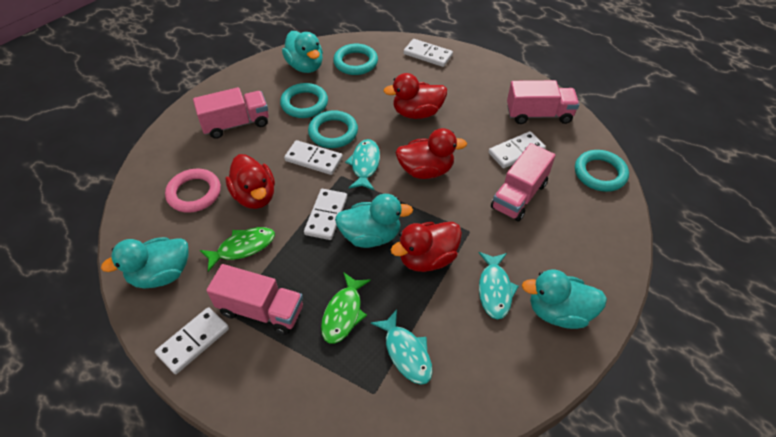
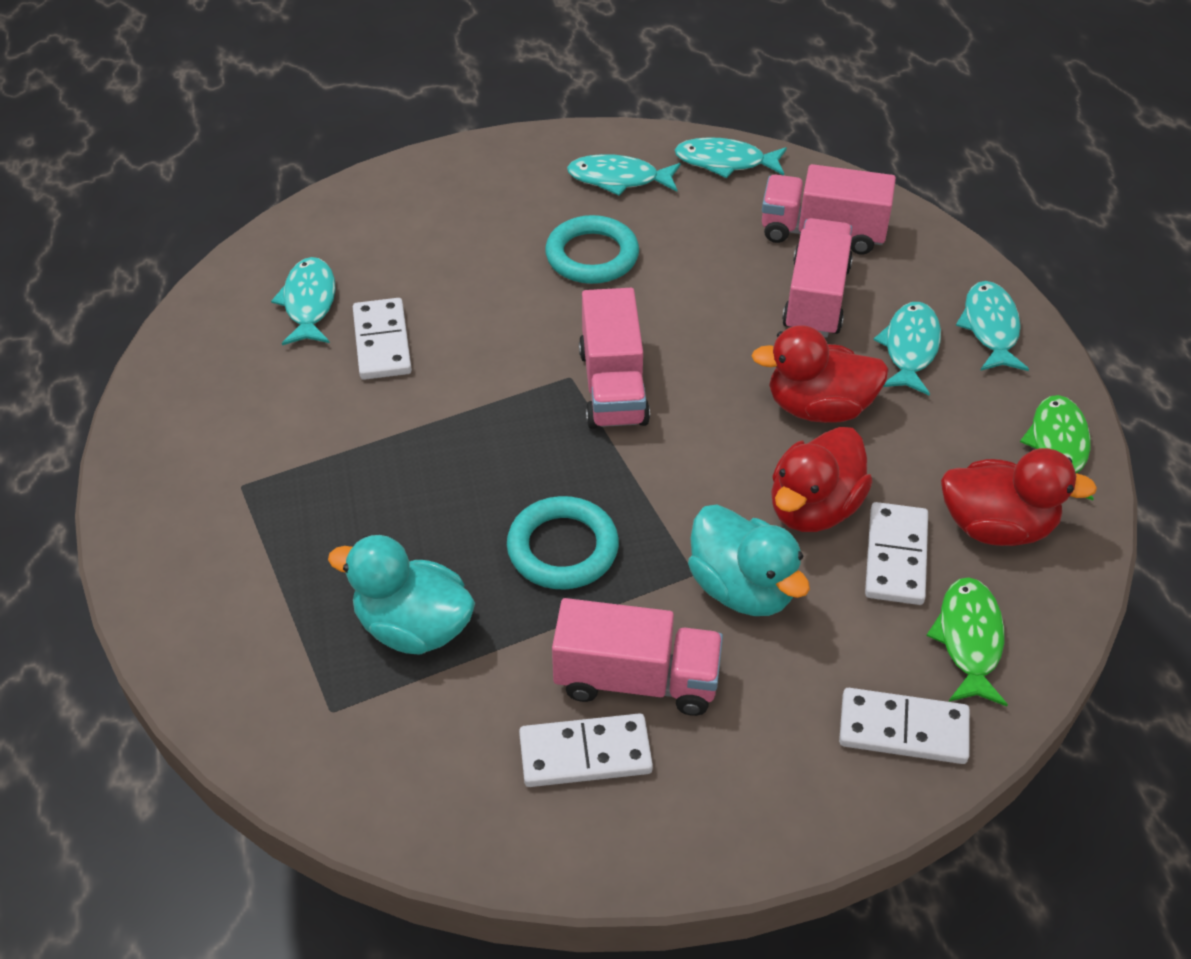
pink ring: [165,169,221,213] = 1 -> none = 0
red duck: [225,154,275,209] [384,73,447,119] [391,222,462,272] [396,128,467,179] = 4 -> [752,325,889,423] [771,427,873,532] [941,448,1097,546] = 3
turquoise duck: [101,237,189,289] [282,31,323,73] [335,194,413,248] [522,269,607,329] = 4 -> [328,535,475,655] [688,505,810,616] = 2
turquoise fish: [345,139,380,190] [371,310,433,385] [479,252,519,319] = 3 -> [271,257,336,345] [567,154,681,196] [675,137,787,178] [874,302,941,395] [956,281,1029,371] = 5
turquoise ring: [280,83,328,118] [308,110,358,148] [333,44,378,75] [575,150,629,192] = 4 -> [507,496,619,589] [545,215,639,284] = 2
white domino: [155,307,229,374] [284,140,343,175] [304,189,347,240] [404,39,453,67] [489,131,546,168] = 5 -> [353,298,412,380] [519,713,653,787] [839,688,970,764] [865,502,928,605] = 4

